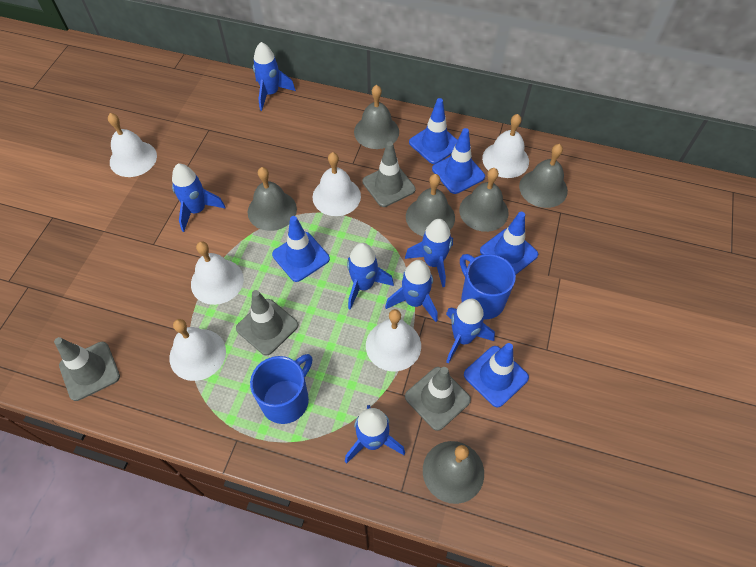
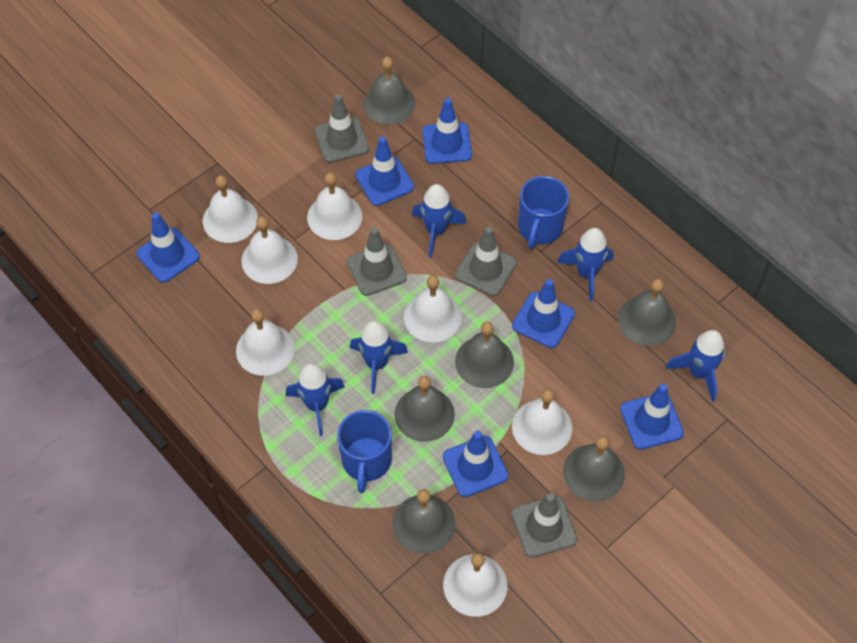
blue rocket: [172,164,226,232] [253,42,296,111] [345,405,405,464] [347,243,394,310] [385,260,438,322] [405,219,453,287] [446,299,495,364] = 7 -> [286,363,345,436] [350,321,408,394] [412,184,466,258] [557,228,613,301] [665,330,725,402] = 5
blue traffic cone: [272,216,330,282] [409,98,458,164] [432,128,485,194] [464,343,529,408] [480,212,538,275] = 5 -> [137,212,200,283] [355,136,414,206] [422,98,472,164] [443,430,508,497] [512,279,575,348] [620,384,684,450] = 6
white bell: [108,113,157,177] [169,319,226,381] [191,241,244,305] [313,152,361,216] [366,309,421,371] [482,114,529,178] = 6 -> [203,175,258,243] [236,309,295,376] [241,217,298,284] [307,173,362,240] [404,276,462,342] [443,553,507,617] [512,389,572,455] = 7

